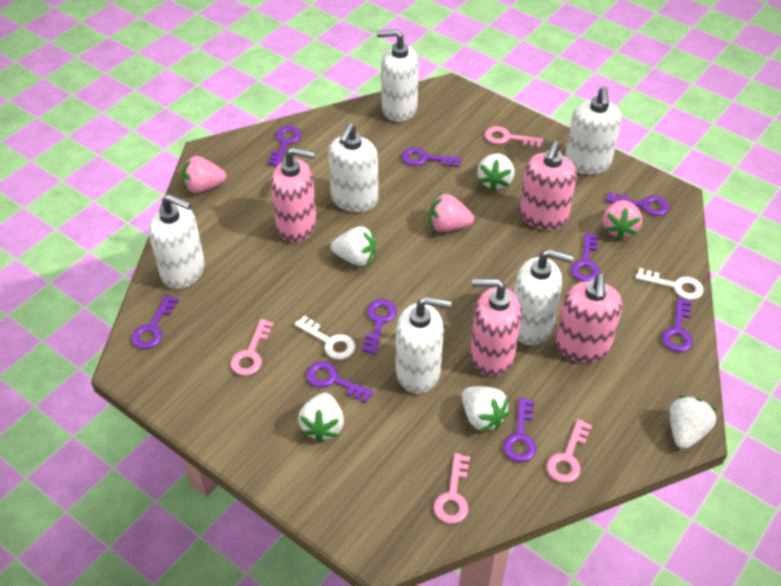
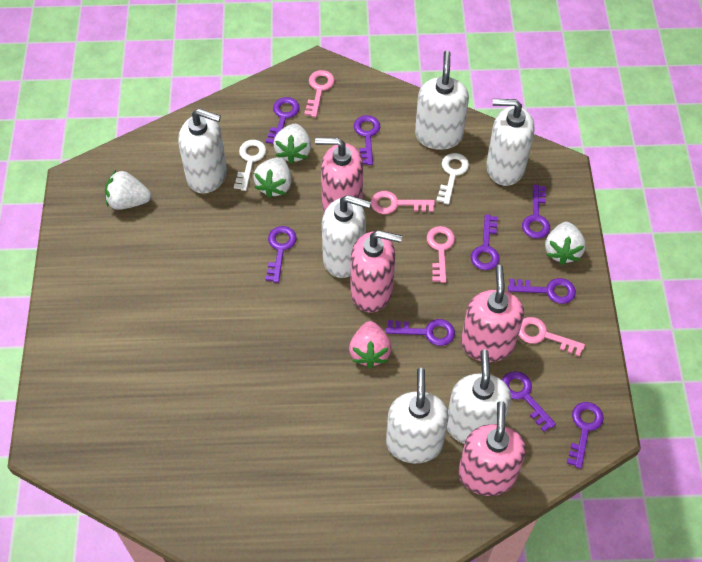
pink strawberry: [182,156,226,193] [429,194,474,232] [603,200,642,240] = 3 -> [349,321,392,368] = 1
white strawberry: [298,393,344,442] [331,227,376,266] [462,386,510,432] [477,154,514,191] [670,396,717,449] = 5 -> [105,170,151,210] [253,157,292,198] [273,124,311,164] [545,222,586,265] = 4

